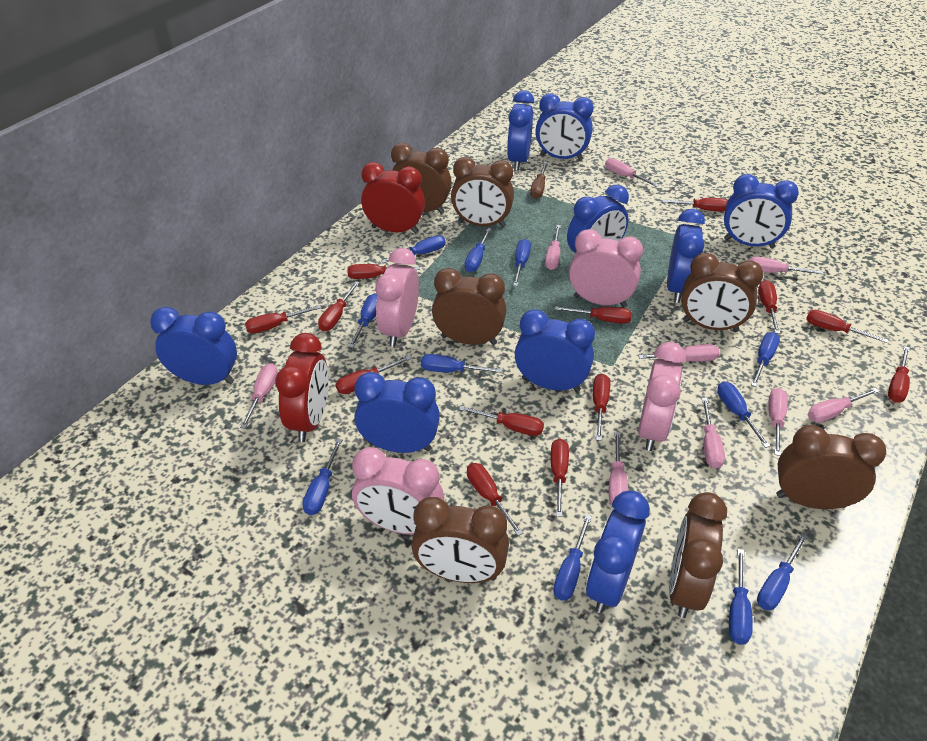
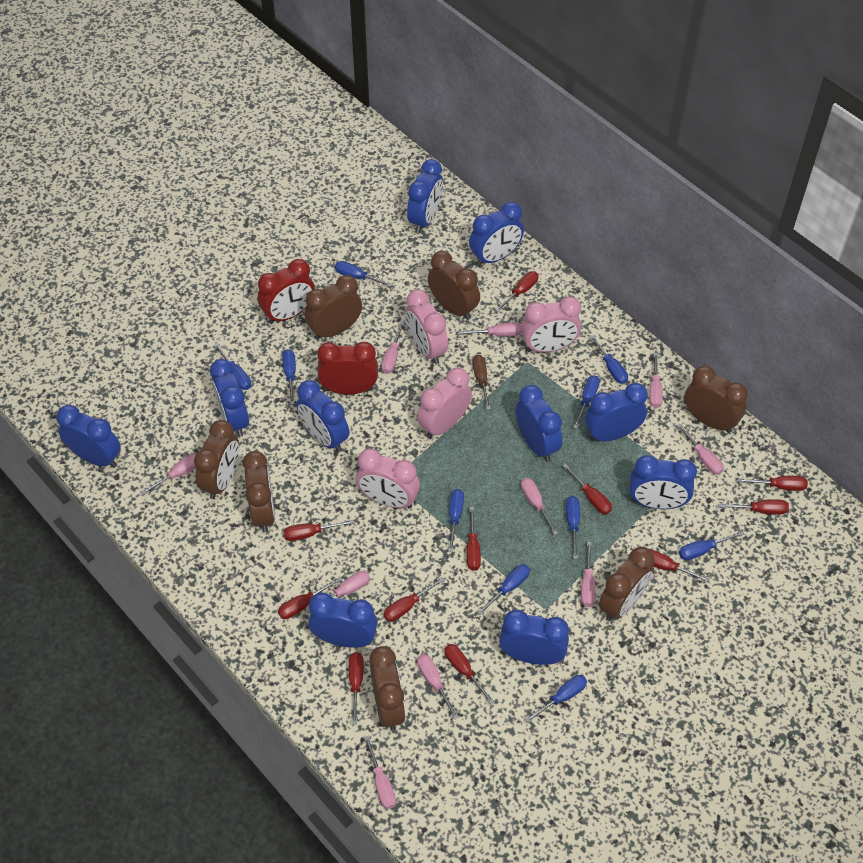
blue clock: [150,307,237,385] [354,372,440,453] [507,90,534,171] [515,309,595,392] [535,93,594,161] [567,185,629,253] [586,490,650,613] [667,209,705,303] [724,174,799,249] = 9 -> [56,405,121,468] [210,359,249,437] [296,380,350,452] [308,593,378,648] [407,159,443,233] [469,202,524,266] [499,609,569,665] [515,385,562,462] [585,383,648,442] [629,455,697,509] = 10
blue screwdriver: [302,439,342,515] [349,294,377,348] [381,235,446,263] [421,354,502,373] [465,228,492,272] [513,239,531,286] [553,515,592,601] [717,381,770,448] [729,549,753,645] [751,332,780,387] [757,533,808,611] = 11 -> [214,343,251,390] [282,349,296,405] [335,261,392,287] [448,489,464,552] [477,564,530,616] [525,675,587,723] [566,496,580,559] [573,375,600,429] [590,335,628,384] [679,531,745,560] = 10
pink screwdriver: [240,363,278,429] [545,225,561,270] [605,158,659,187] [609,432,628,505] [638,344,720,362] [702,398,725,469] [748,257,823,274] [768,388,788,456] [808,388,879,423] = 9 -> [141,454,196,495] [305,571,370,613] [364,736,396,809] [381,321,404,374] [417,654,459,719] [458,322,522,337] [521,478,558,535] [581,542,596,607] [649,353,663,408] [676,424,724,475] = 10
red screwdriver: [245,305,321,334] [318,281,360,331] [336,356,412,394] [347,264,420,279] [459,406,544,436] [467,463,523,536] [551,439,569,517] [555,306,632,324] [593,374,610,441] [662,198,728,212] [758,280,780,334] [806,310,888,343] [888,346,910,403] = 13 -> [278,577,342,619] [284,520,354,541] [349,652,364,724] [383,577,444,622] [445,644,494,704] [467,507,481,570] [495,271,539,312] [563,464,612,514] [649,549,710,582] [718,499,789,515] [738,476,808,491] = 11

